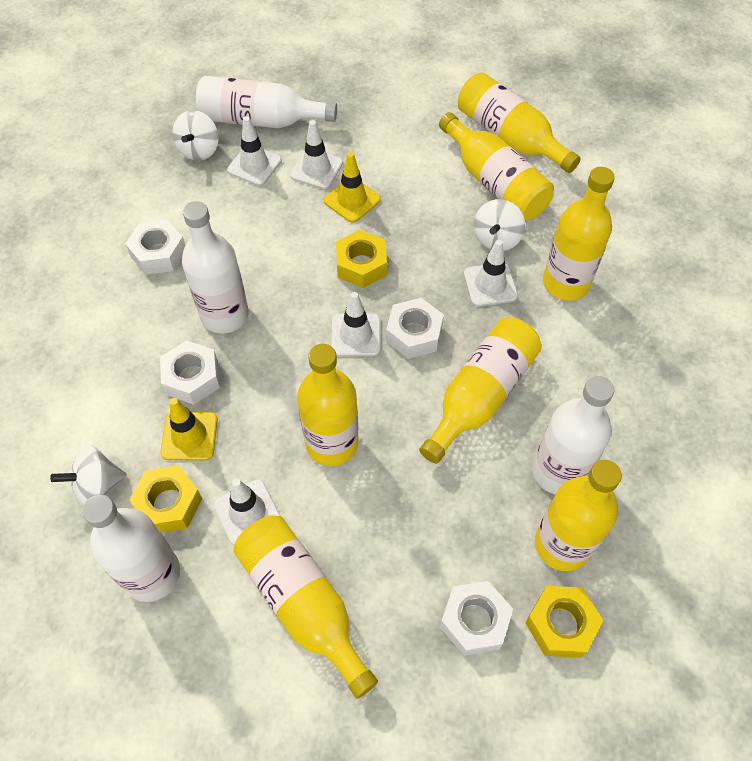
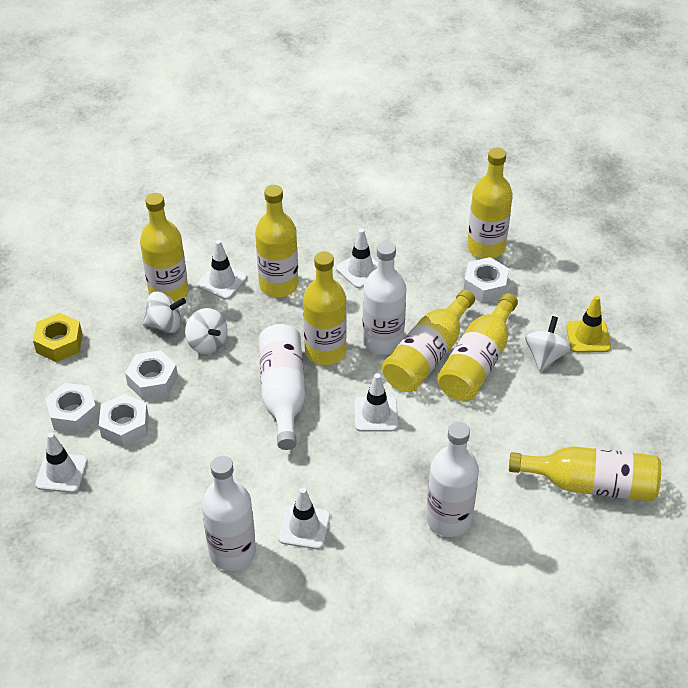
yellow nut: [129,465,202,533] [336,230,387,288] [525,586,603,658] = 3 -> [33,313,82,362] = 1
yellow traffic cone: [160,398,218,460] [324,152,381,223] = 2 -> [566,295,611,353] = 1

